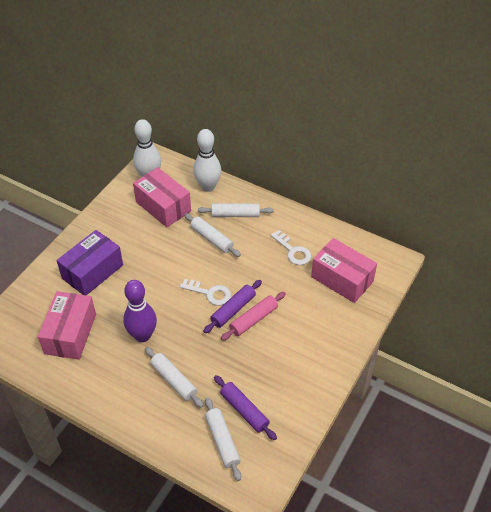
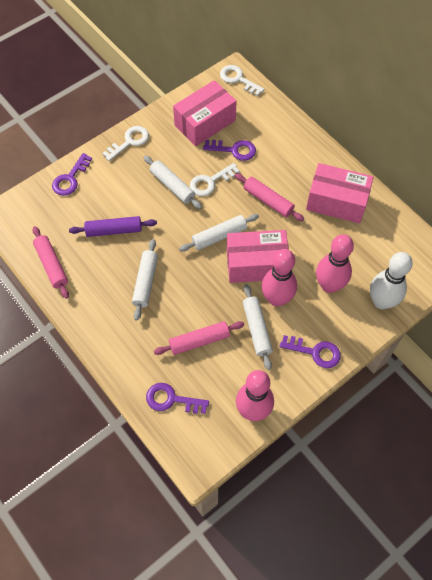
pink bowling pin: none = 0 -> [236,370,274,421] [262,249,297,307] [316,234,354,293] = 3
pink rolling pin: [221,292,286,341] = 1 -> [33,226,69,299] [154,321,244,355] [235,173,304,221] = 3
purple bowling pin: [123,280,157,342] = 1 -> none = 0
purple box: [57,230,123,295] = 1 -> none = 0
purple key: none = 0 -> [52,153,92,196] [146,383,209,414] [203,140,256,161] [280,335,341,368] = 4
purple rolling pin: [203,280,262,333] [214,375,277,440] = 2 -> [69,216,157,237] = 1
white bowling pin: [133,119,161,177] [193,129,221,192] = 2 -> [370,252,413,310] = 1
white key: [180,279,231,306] [271,230,311,265] = 2 -> [102,126,149,161] [190,163,240,196] [220,65,264,96] = 3

